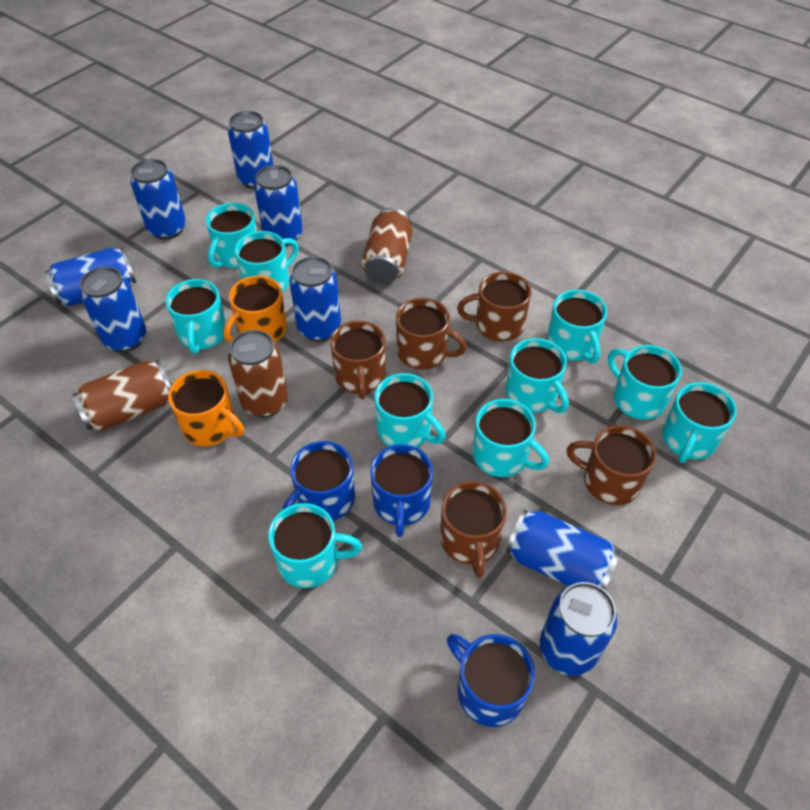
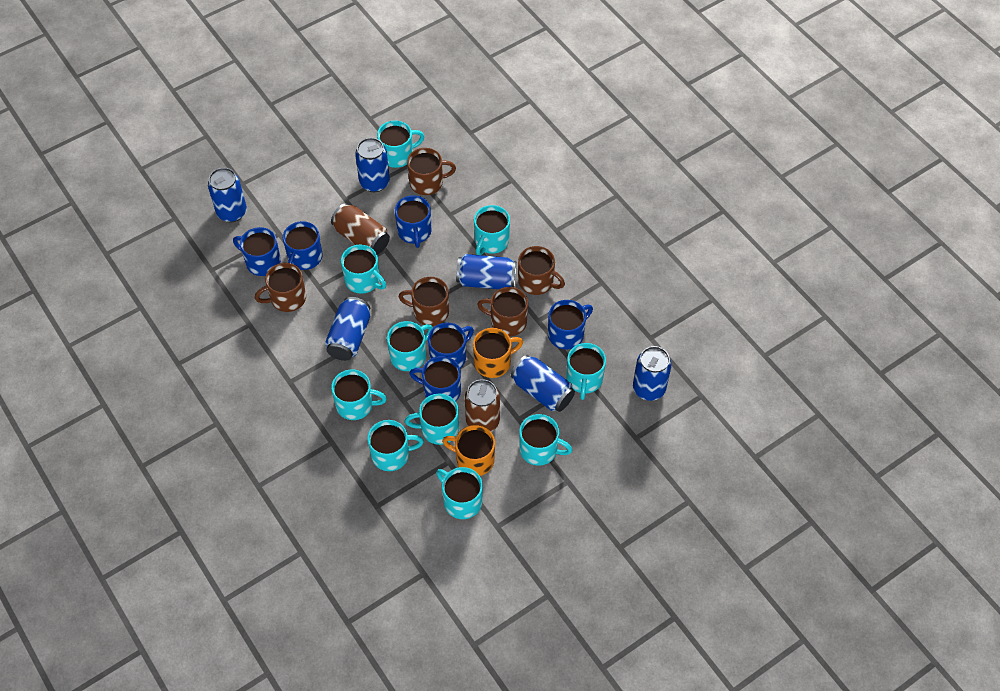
blue can: [45,248,137,306] [80,267,146,352] [131,159,186,240] [228,111,273,189] [254,165,303,246] [290,256,341,342] [506,509,620,590] [540,582,617,676] = 8 -> [208,168,247,222] [325,297,370,361] [355,138,390,192] [456,254,516,289] [511,355,575,412] [633,346,671,401] = 6
blue mug: [282,441,355,521] [370,444,433,537] [447,634,535,727] = 3 -> [233,227,281,276] [283,221,323,270] [395,195,432,248] [409,356,461,401] [428,322,474,368] [548,300,593,349] = 6
brown can: [72,360,171,431] [228,330,288,418] [362,208,412,284] = 3 -> [331,203,390,255] [465,379,500,432] = 2

